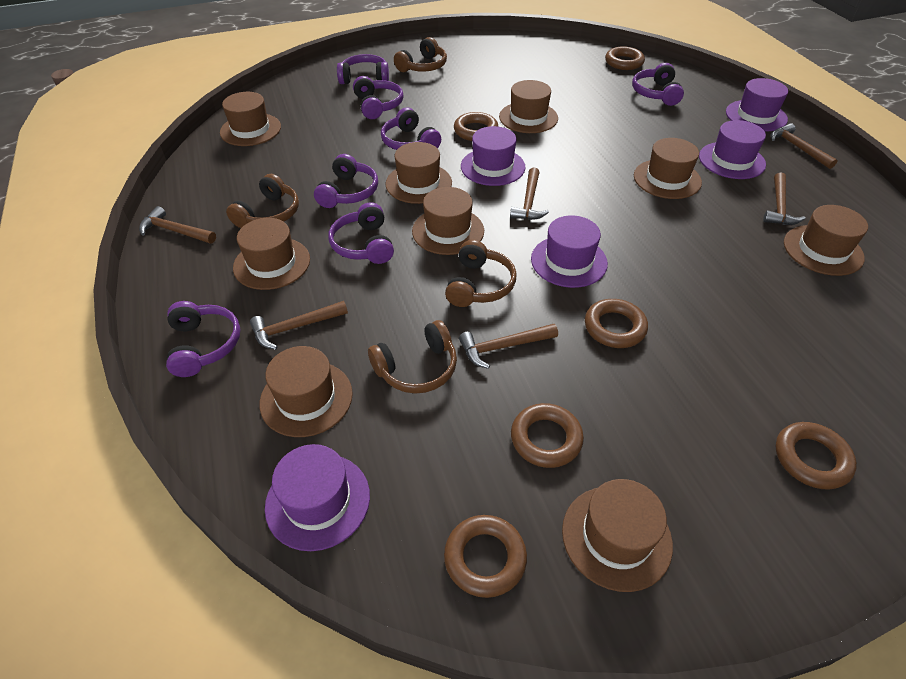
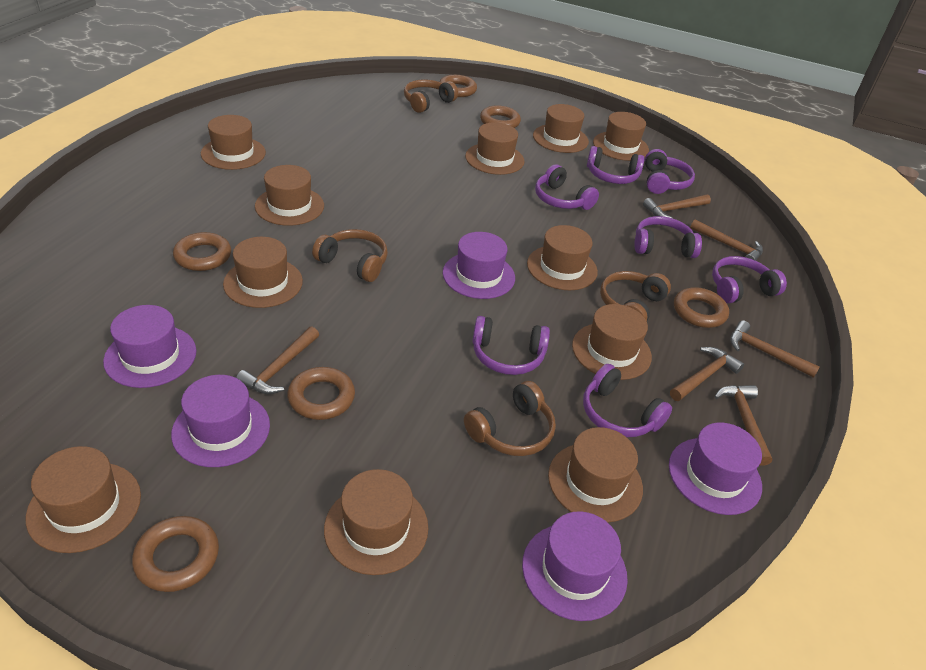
brown hat: [220,92,281,146] [233,218,310,290] [260,346,353,437] [385,142,452,204] [412,187,484,255] [499,80,558,133] [562,479,673,592] [634,138,702,199] [784,205,868,276] = 9 -> [26,446,141,553] [201,115,266,170] [223,237,303,308] [255,165,324,226] [324,469,428,575] [465,122,525,175] [527,225,598,290] [533,104,589,153] [548,427,643,522] [572,304,652,380] [593,112,649,161] = 11

